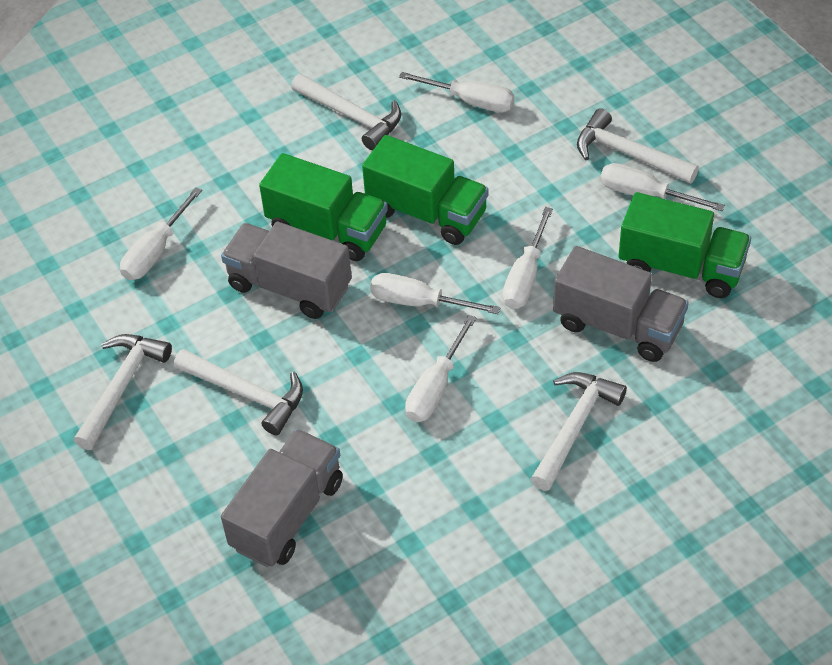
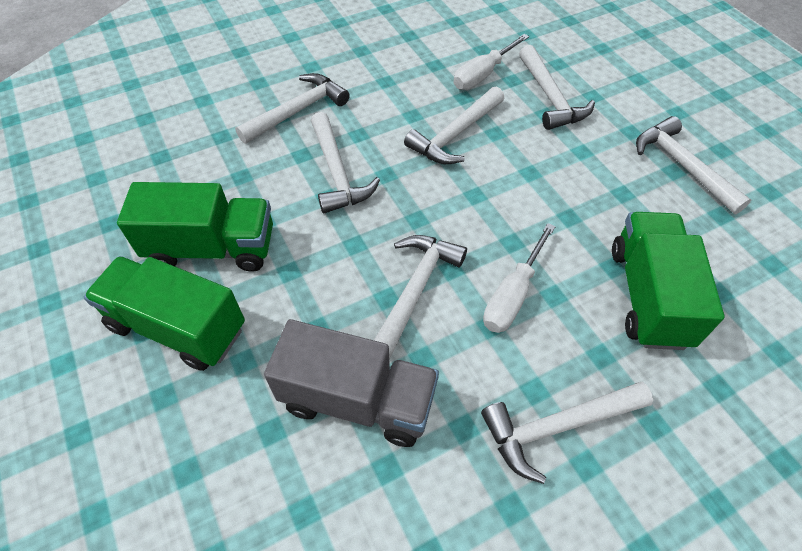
grey truck: [221,222,352,319] [221,429,343,567] [553,246,689,362] = 3 -> [264,319,439,447] = 1
white hammer: [74,334,172,450] [174,349,303,435] [291,74,401,150] [530,372,627,491] [577,108,699,184] = 5 -> [235,73,350,144] [311,112,380,213] [374,235,467,359] [404,86,504,164] [481,382,653,484] [519,45,595,130] [636,116,751,214] = 7
white screwdriver: [120,187,202,280] [370,273,500,314] [399,72,515,112] [405,315,476,422] [503,207,553,309] [600,163,725,211] = 6 -> [454,34,529,90] [483,223,556,333] = 2

